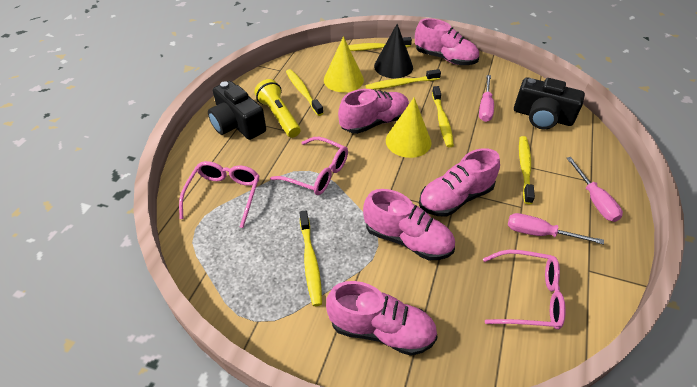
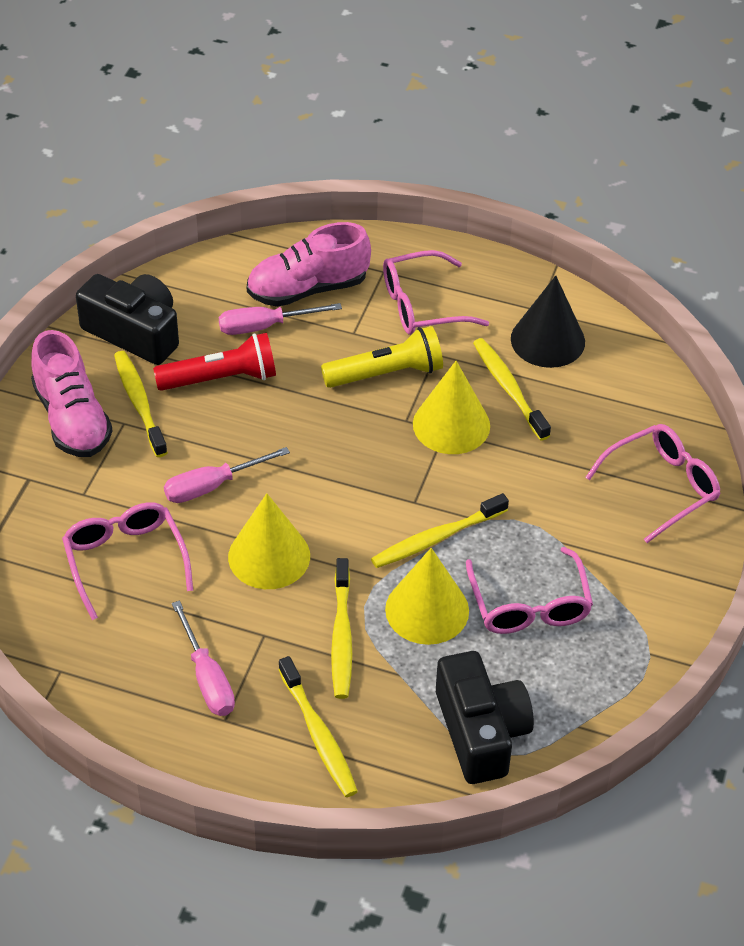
pink glasses: [179,161,259,228] [270,137,348,195] [483,250,566,329] = 3 -> [62,502,193,620] [383,250,489,335] [466,547,593,634] [585,424,721,543] = 4
pink shoe: [326,281,438,356] [338,89,409,134] [363,189,455,260] [415,18,479,65] [419,148,500,217] = 5 -> [31,330,113,457] [247,222,371,307] = 2
red flashlight: none = 0 -> [153,333,276,391] = 1
yellow cone: [324,36,364,92] [386,98,431,158] = 2 -> [228,493,310,589] [385,548,469,645] [413,361,490,454] = 3
yellow toothbrush: [286,69,323,116] [299,210,322,306] [348,37,412,51] [366,69,441,90] [432,86,454,147] [519,136,535,204] = 6 -> [114,351,168,457] [278,656,358,797] [331,558,352,699] [371,493,509,568] [473,338,551,441] = 5

